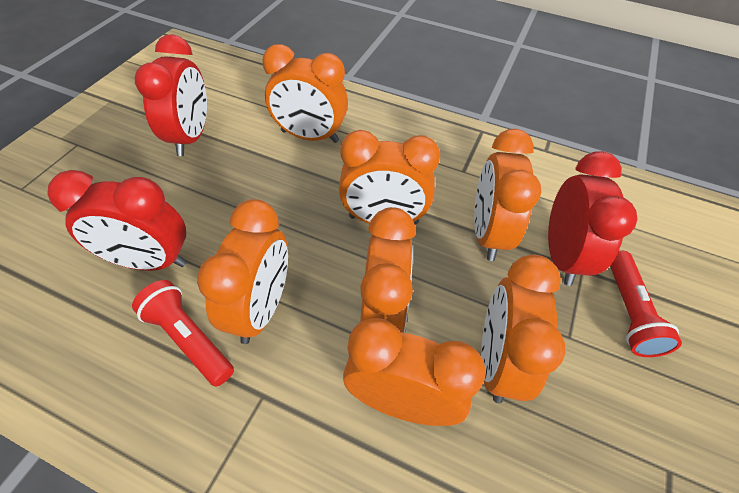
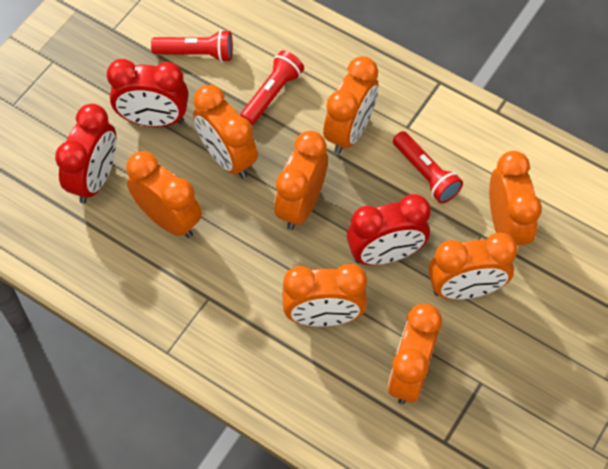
orange clock: [197,199,288,344] [262,44,348,143] [339,130,440,224] [343,318,485,426] [360,207,416,333] [474,129,541,261] [481,255,565,404] = 7 -> [126,151,202,238] [193,85,258,179] [274,131,328,230] [282,264,367,326] [323,56,379,154] [388,304,442,405] [429,233,518,299] [489,151,542,246] = 8
red flashlight: [132,280,234,387] [610,251,682,357] = 2 -> [151,30,233,62] [240,50,304,125] [393,131,463,203] = 3

